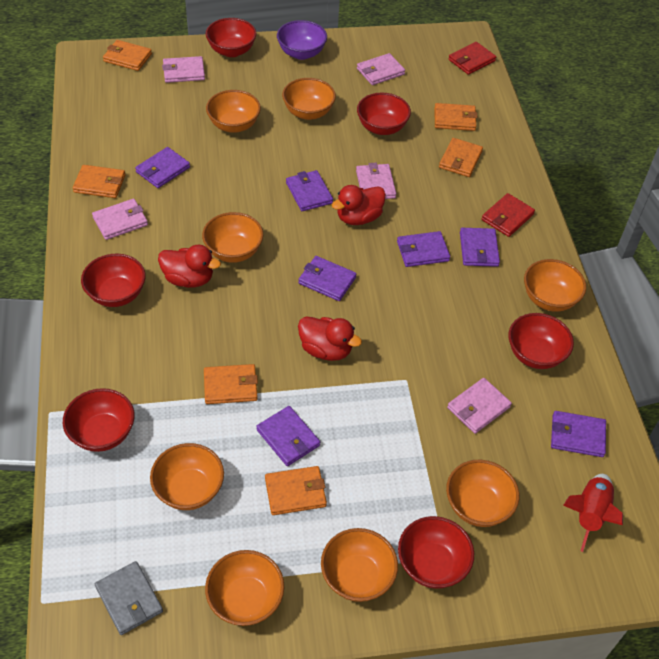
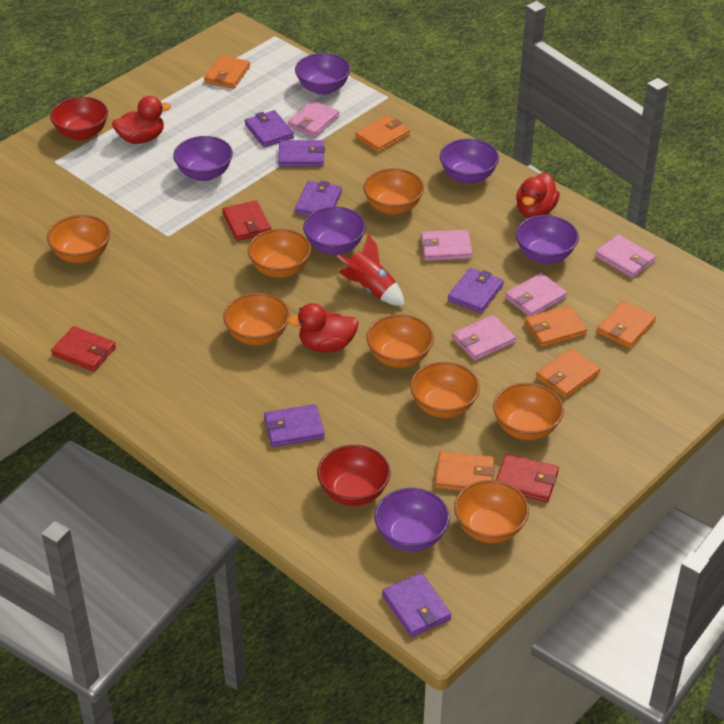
grey wallet: [95,561,163,635] = 1 -> none = 0
purple bowl: [277,20,327,60] = 1 -> [173,136,233,181] [295,53,351,95] [303,206,366,255] [374,488,450,552] [440,139,499,184] [516,215,579,264] = 6
purple wallet: [135,147,190,188] [256,406,320,466] [286,170,333,211] [298,256,356,301] [397,231,450,267] [460,228,500,267] [551,411,606,457] = 7 -> [245,110,294,147] [264,404,325,447] [278,140,325,167] [295,181,342,216] [382,573,451,637] [448,268,504,313] = 6
red bowl: [63,388,135,452] [81,254,146,307] [206,18,256,57] [357,93,411,135] [398,516,474,589] [508,313,574,369] = 6 -> [50,97,108,140] [317,445,390,506] = 2
red wallet: [448,42,496,75] [481,193,535,237] = 2 -> [51,326,116,371] [223,200,271,241] [496,454,559,502] = 3

